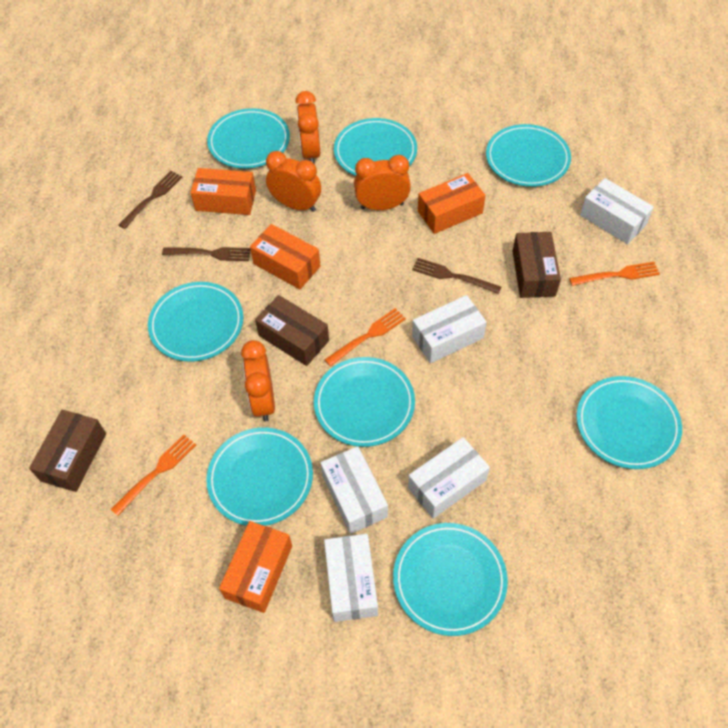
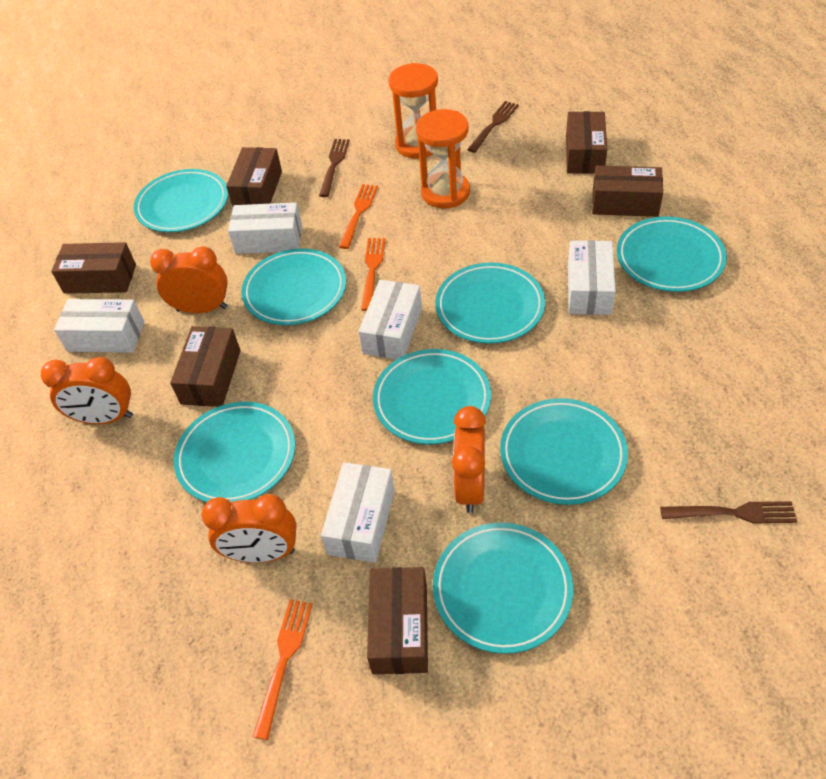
brown box: [29,410,106,492] [255,295,329,366] [513,232,561,298] = 3 -> [51,242,136,294] [170,326,241,407] [226,147,282,207] [367,567,428,674] [566,111,607,174] [592,165,663,217] = 6
orange box: [190,168,256,215] [219,521,292,613] [250,224,321,289] [418,173,486,234] = 4 -> none = 0
orange hourglass: none = 0 -> [388,63,438,159] [416,109,470,208] = 2

